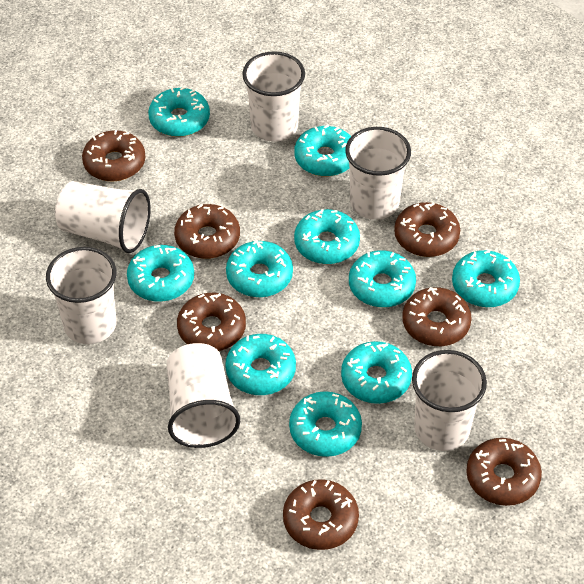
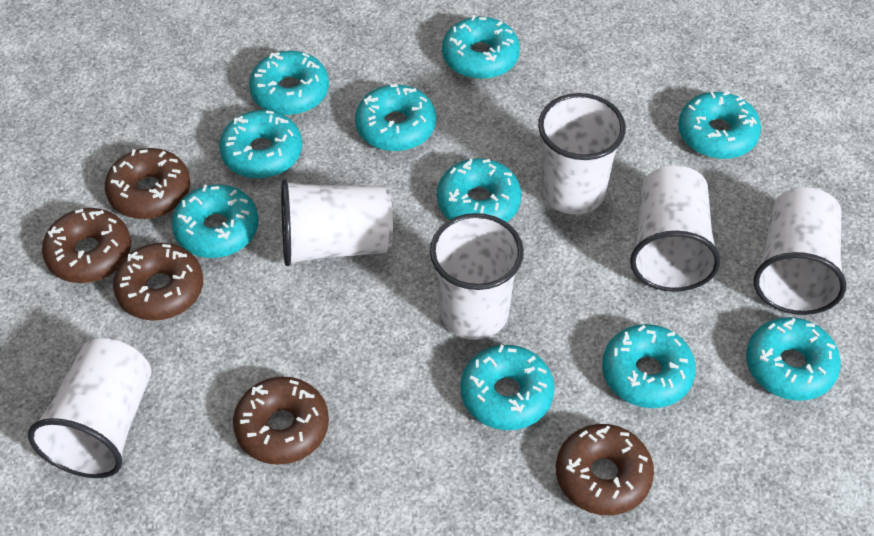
brown donut: [82,130,145,181] [174,204,240,259] [177,293,246,351] [283,479,359,550] [394,202,460,257] [402,287,472,346] [466,438,542,506] = 7 -> [42,208,131,283] [105,148,190,219] [113,243,203,321] [233,376,329,465] [556,424,654,515] = 5

